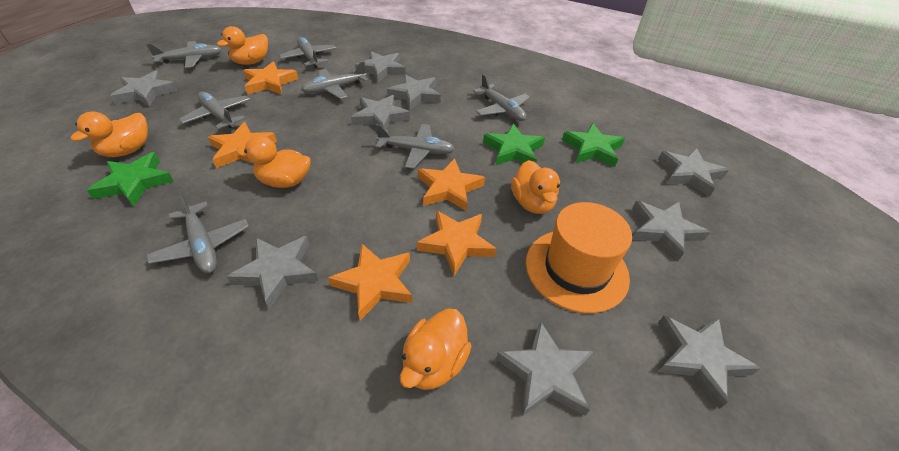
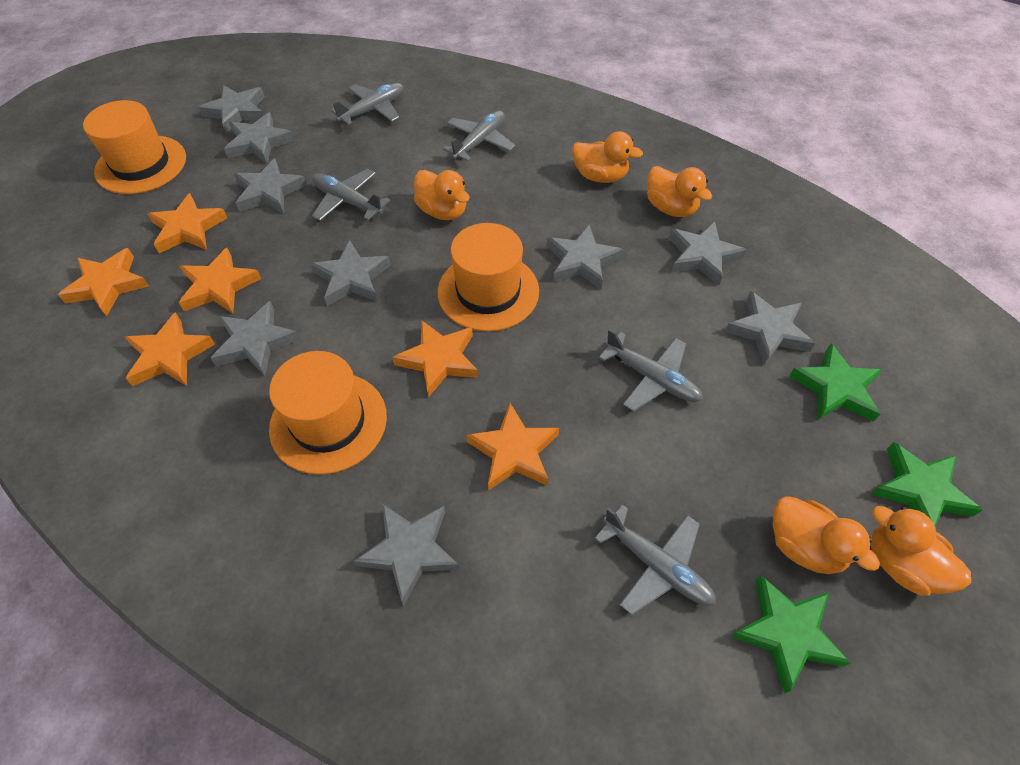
grey plane: [146,41,222,68] [146,192,249,273] [179,92,250,129] [279,37,336,68] [301,61,368,99] [375,124,455,169] [473,74,530,121] = 7 -> [312,169,390,221] [331,83,404,125] [443,110,515,161] [594,505,716,615] [599,329,703,411] = 5
orange hat: [526,202,632,313] = 1 -> [83,100,186,194] [269,351,387,475] [437,223,539,332] = 3
orange star: [208,122,277,168] [243,62,298,95] [328,244,412,320] [417,210,496,276] [418,158,485,211] = 5 -> [58,248,149,316] [125,312,215,386] [148,193,227,253] [179,248,261,313] [392,320,478,398] [466,403,559,491] = 6

